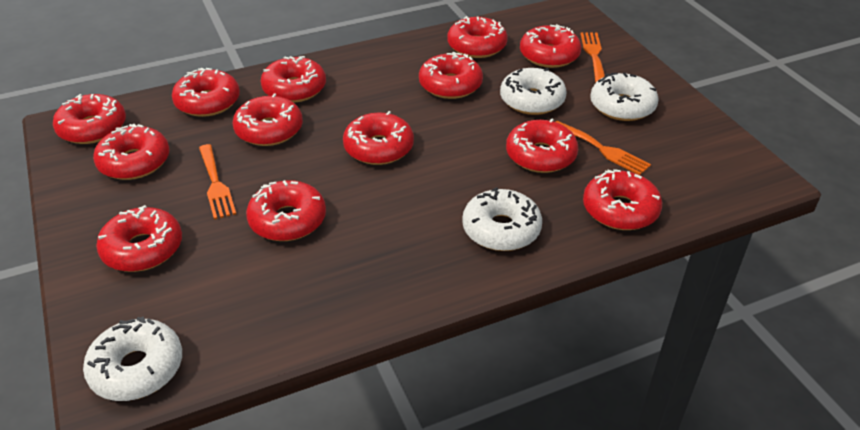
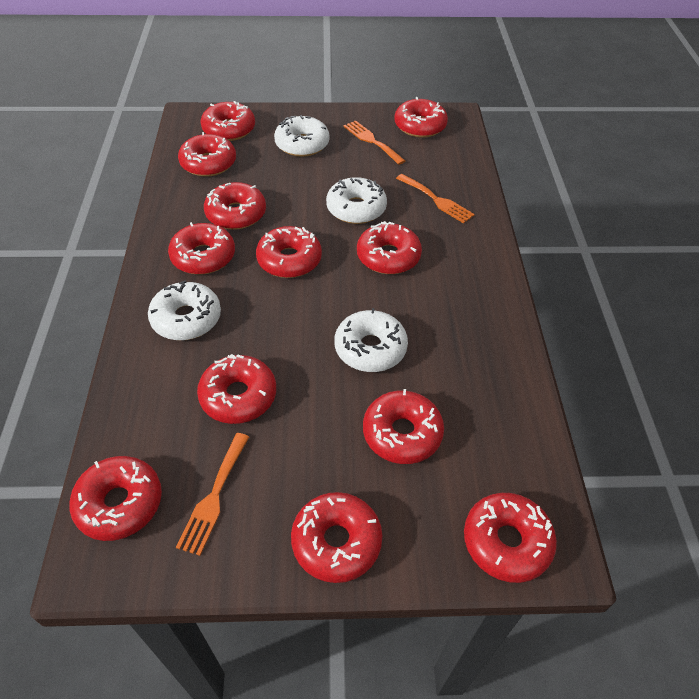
red donut: [53,94,126,144] [93,124,169,180] [96,205,182,272] [172,68,240,117] [233,93,303,146] [246,180,326,241] [261,56,326,103] [343,111,414,165] [419,52,483,99] [447,16,508,58] [506,118,578,173] [520,24,581,68] [583,169,662,230] = 13 -> [69,456,162,541] [168,222,235,275] [178,132,236,177] [197,354,276,424] [200,101,255,141] [204,182,266,230] [256,226,322,278] [291,492,382,583] [357,221,422,274] [363,389,444,464] [394,97,448,138] [464,493,557,583] = 12

